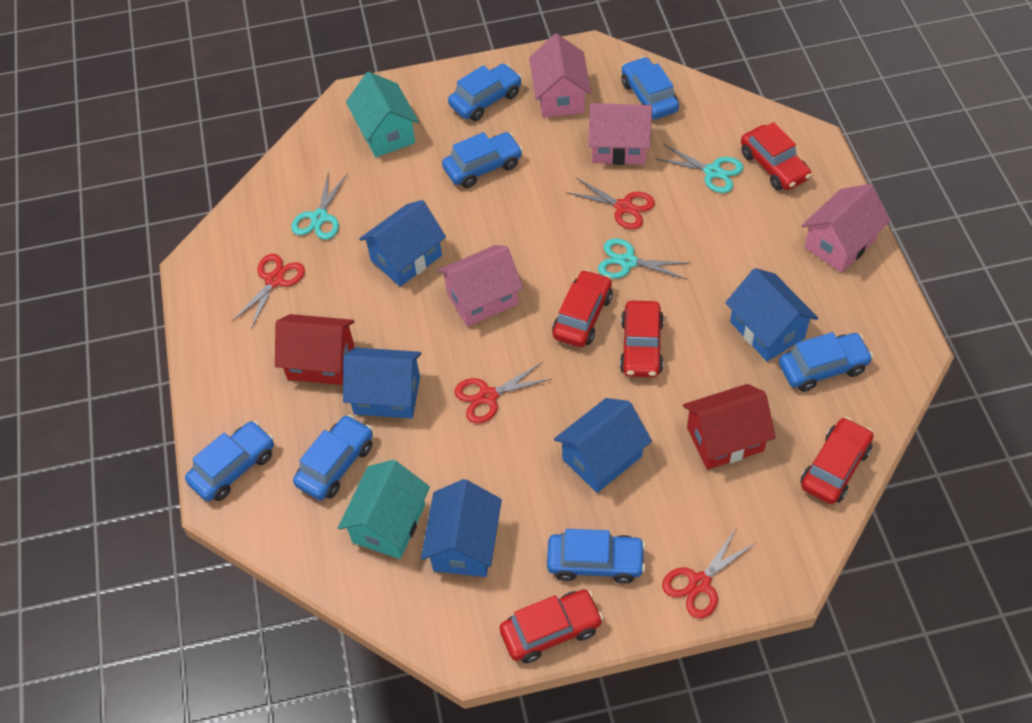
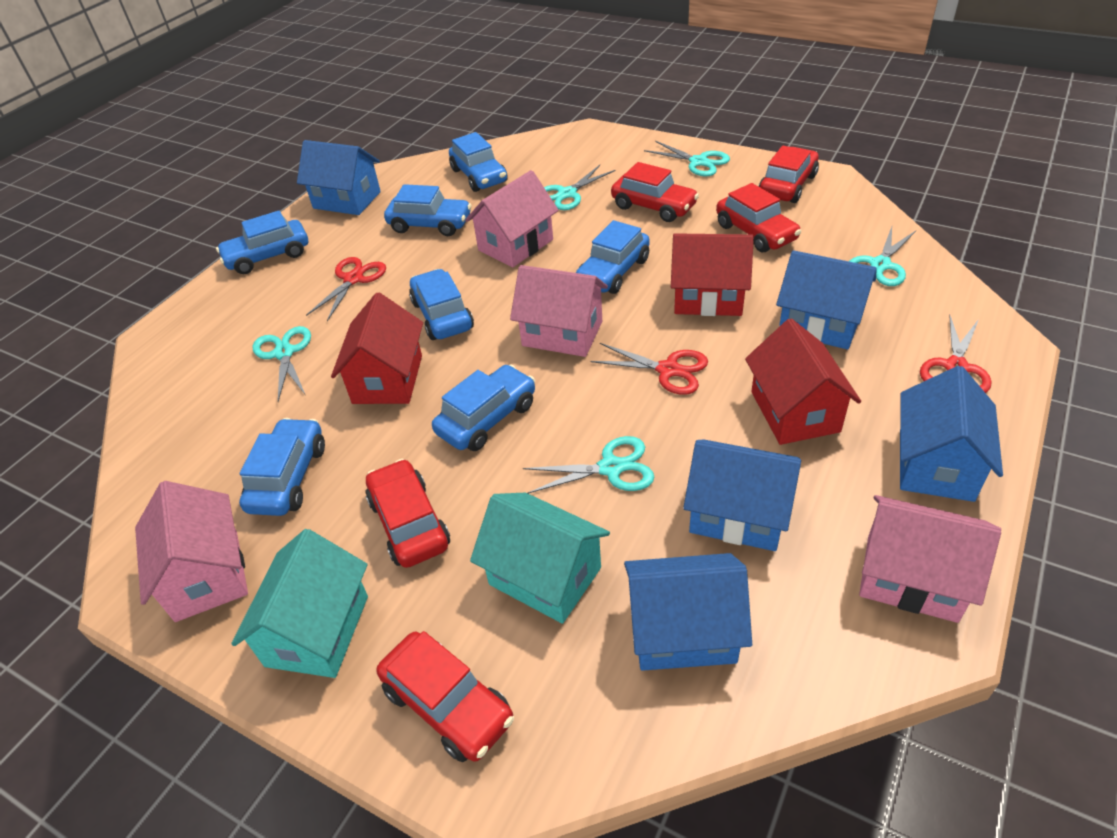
red house: [275,314,354,385] [683,384,776,470] = 2 -> [331,293,423,404] [671,233,754,316] [745,319,861,445] = 3
red scissors: [232,254,305,329] [454,362,552,424] [566,178,655,229] [662,527,757,619] = 4 -> [306,257,386,321] [590,343,708,395] [920,315,992,393] = 3
turquoise scissors: [291,173,348,240] [598,238,691,279] [656,144,744,193] = 3 -> [253,326,311,402] [523,436,654,494] [544,165,616,210] [644,141,730,176] [849,227,916,286] = 5

